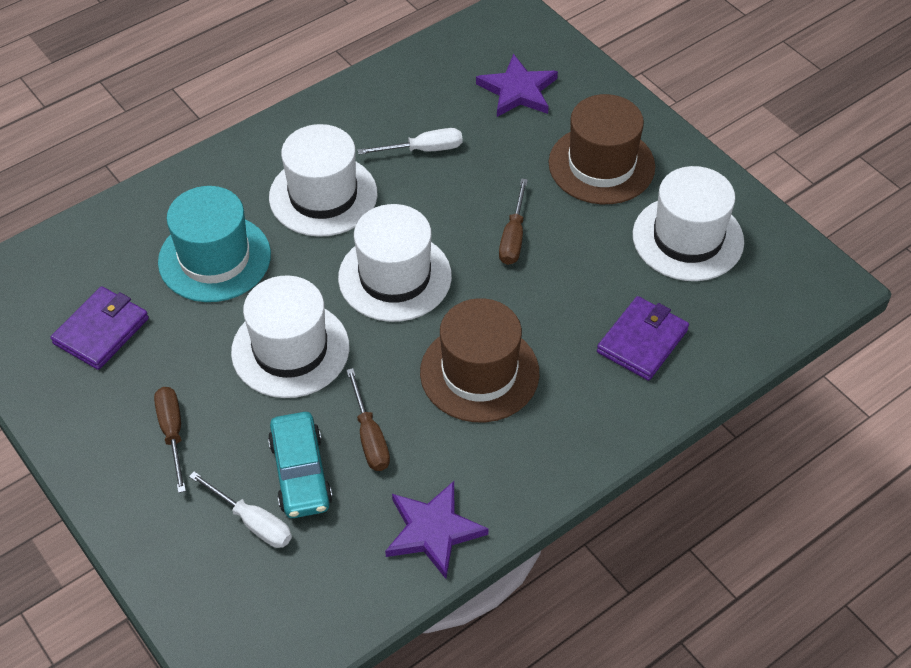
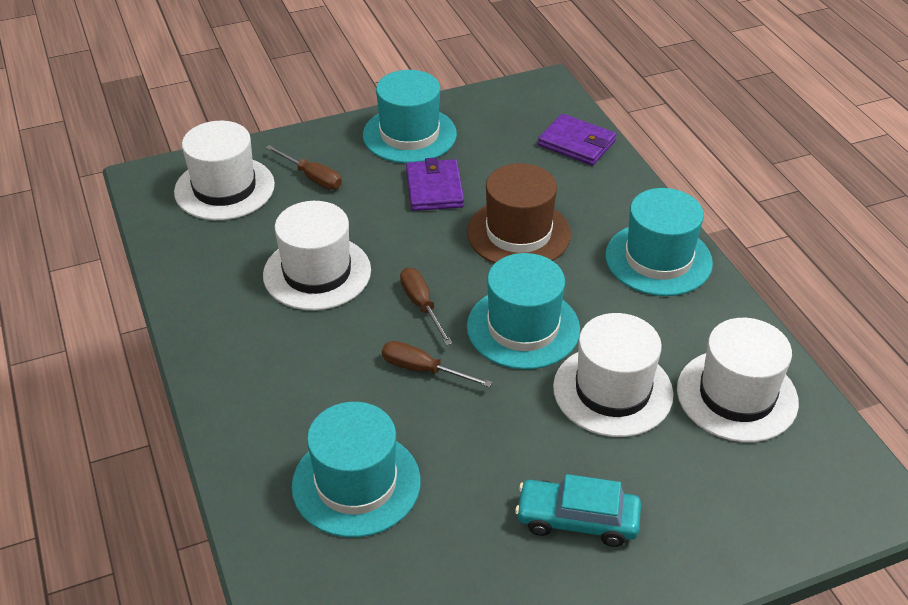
brown hat: [420,298,539,422] [548,94,655,204] = 2 -> [467,163,571,264] = 1
purple star: [385,481,489,579] [476,54,558,117] = 2 -> none = 0
turquoise hat: [158,186,271,302] = 1 -> [292,402,421,537] [363,70,457,163] [467,253,580,370] [605,188,713,296] = 4
white screwdriver: [189,471,292,548] [358,128,462,155] = 2 -> none = 0

